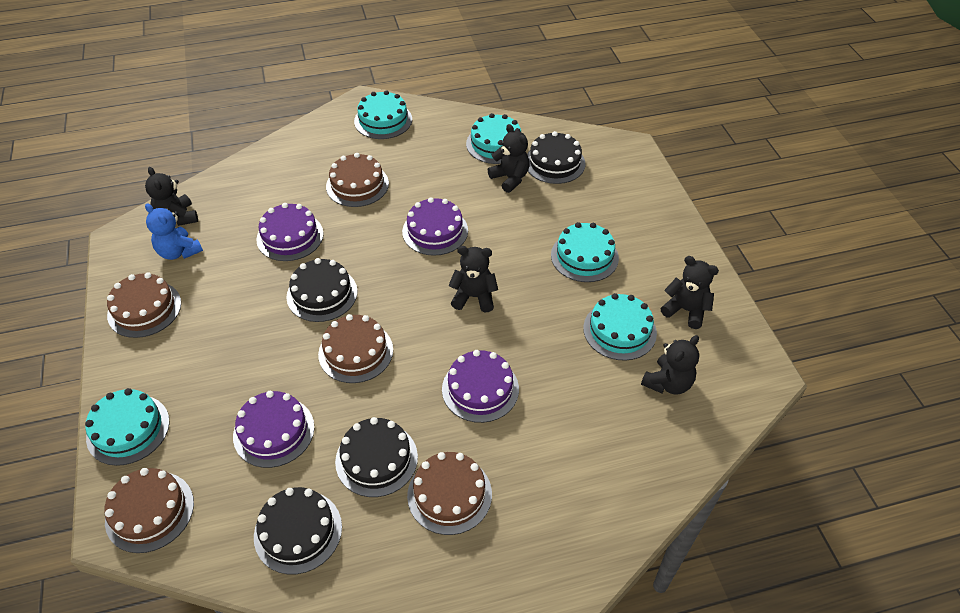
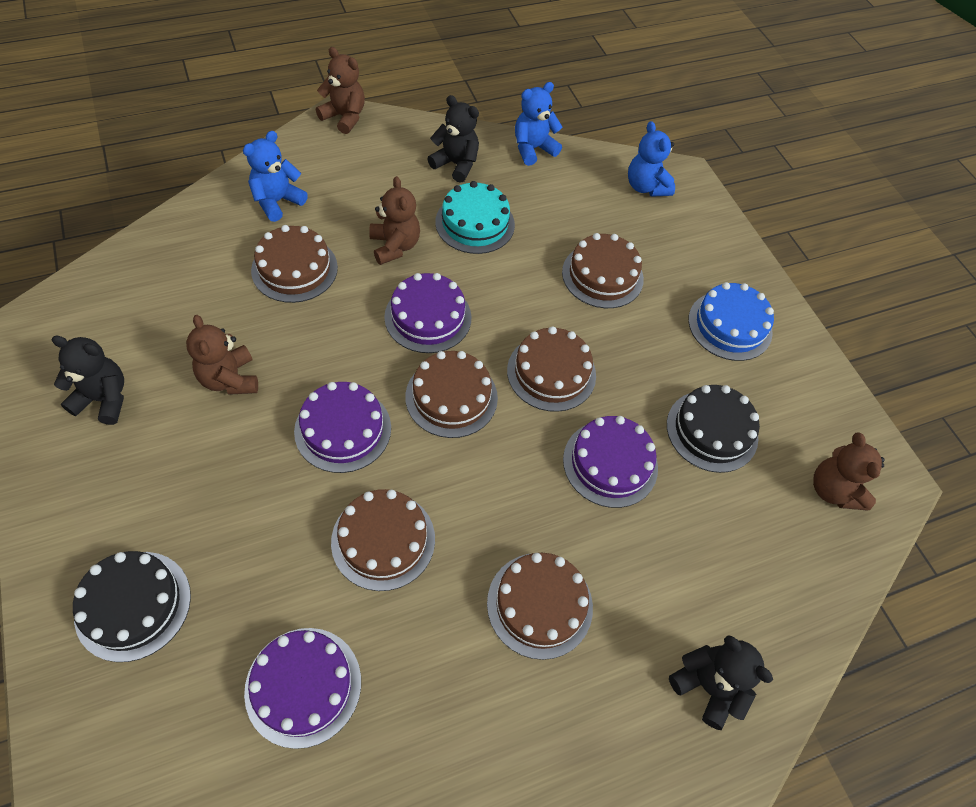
black cake: [254,487,342,574] [287,258,357,322] [335,417,418,497] [527,131,585,184] = 4 -> [73,551,191,662] [667,385,760,473] = 2
black teddy bear: [145,167,198,226] [448,246,498,313] [488,124,530,193] [641,335,699,395] [661,256,719,329] = 5 -> [52,336,124,425] [427,95,479,183] [669,635,773,730] = 3
blue cake: none = 0 -> [688,282,774,361] = 1
blue teddy bear: [145,203,203,260] = 1 -> [243,131,308,222] [515,82,563,166] [628,121,675,197] = 3
brown cake: [104,468,194,553] [107,272,181,338] [318,314,393,383] [326,153,389,207] [407,452,492,535] = 5 -> [251,225,338,303] [331,489,435,591] [405,351,498,438] [487,553,593,660] [507,326,596,412] [562,233,644,308] = 6
brown teddy bear: none = 0 -> [186,315,258,395] [316,47,365,134] [369,176,420,265] [813,432,885,511] = 4
turquoise cake: [85,388,169,466] [354,90,412,139] [466,113,521,164] [551,222,619,282] [583,293,657,361] = 5 -> [435,181,515,254] = 1

